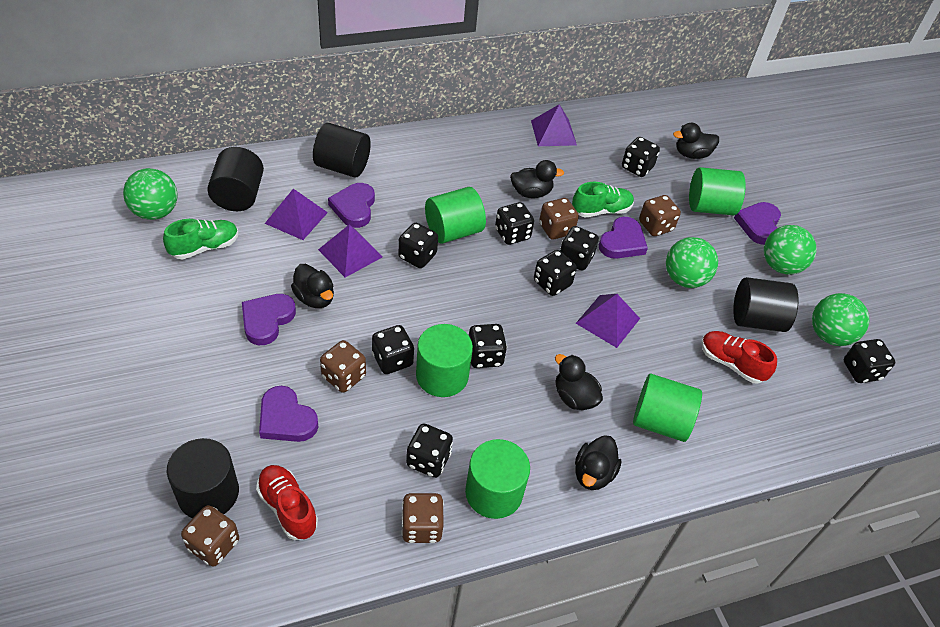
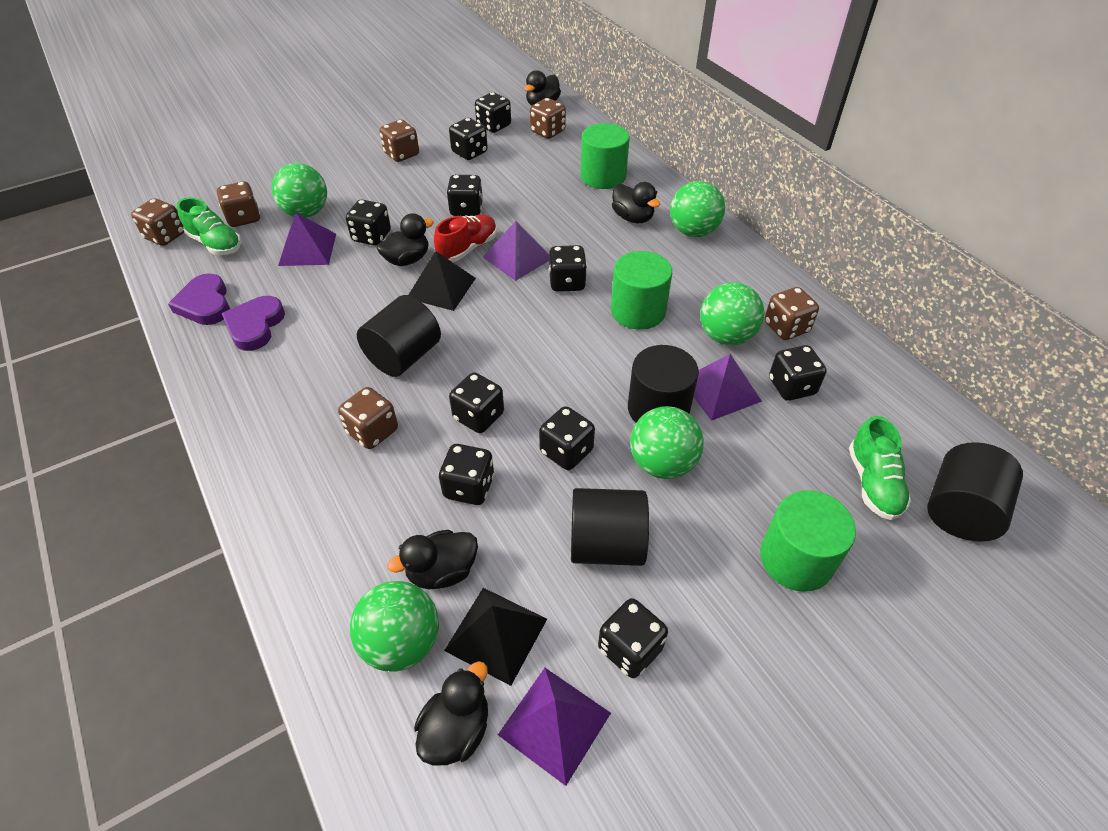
black dice: [372,325,414,374] [398,223,438,268] [406,424,453,478] [469,324,507,368] [495,202,534,245] [534,250,577,296] [560,226,599,271] [622,137,660,177] [844,339,895,383] = 9 -> [346,200,391,246] [439,444,495,505] [446,175,483,216] [449,118,488,160] [449,372,504,433] [475,92,511,133] [539,406,595,470] [549,245,587,292] [598,598,668,678] [769,345,827,401] = 10
black pyramid: none = 0 -> [409,251,476,311] [444,588,547,686] = 2
brown dice: [181,505,239,567] [320,340,366,393] [401,493,444,543] [539,198,579,240] [639,195,681,236] = 5 -> [131,198,184,246] [217,181,260,227] [338,387,398,449] [380,120,419,162] [530,98,566,139] [765,287,819,340] = 6
green ball: [123,168,178,220] [666,237,718,288] [764,225,817,275] [812,293,869,346] = 4 -> [272,163,327,218] [350,581,439,671] [630,406,704,479] [670,181,725,237] [700,282,765,345] = 5
green cylinder: [416,324,473,397] [425,187,486,244] [465,439,530,519] [633,374,702,442] [689,167,746,215] = 5 -> [581,123,630,189] [611,251,672,330] [760,490,856,592] = 3
purple heart: [242,294,296,345] [259,386,318,442] [328,183,375,228] [599,217,648,259] [734,202,781,245] = 5 -> [168,273,230,325] [222,296,285,351] = 2
red shoe: [256,465,318,540] [701,331,777,384] = 2 -> [434,215,497,262] = 1

